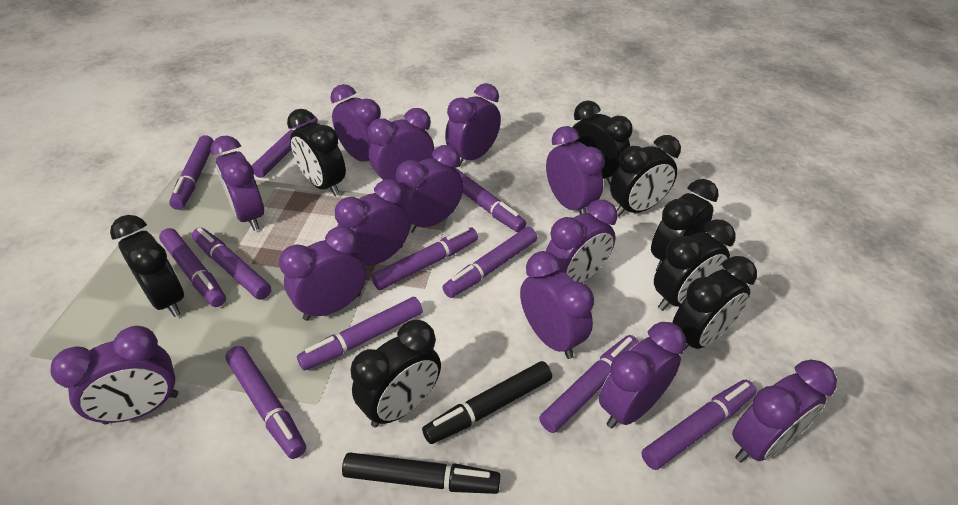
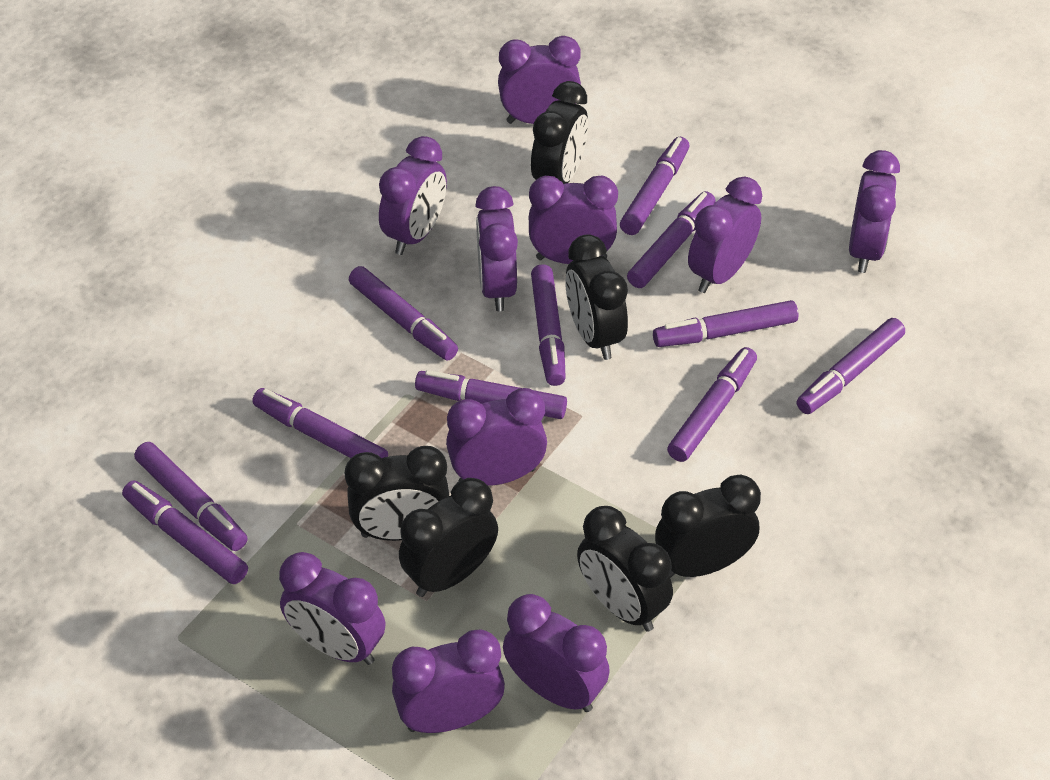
black clock: [110,215,184,317] [287,109,346,196] [351,320,441,428] [572,100,633,185] [610,135,681,217] [651,179,719,271] [654,220,736,311] [672,256,757,350] = 8 -> [345,446,449,541] [399,478,498,597] [531,81,588,184] [565,234,628,360] [577,506,673,632] [655,475,761,578] = 6
black marker: [342,453,500,494] [422,361,552,444] = 2 -> none = 0
purple clock: [50,326,178,424] [210,136,264,231] [279,226,367,321] [331,84,381,162] [335,179,410,266] [367,108,434,181] [396,145,463,233] [445,83,501,167] [520,251,594,359] [546,126,605,214] [546,200,617,283] [599,322,686,429] [732,360,837,463] = 13 -> [279,552,385,665] [379,136,447,255] [392,630,505,733] [446,388,547,486] [475,186,518,311] [498,36,581,124] [503,594,610,712] [529,176,618,264] [688,177,762,293] [849,150,900,273] = 10

